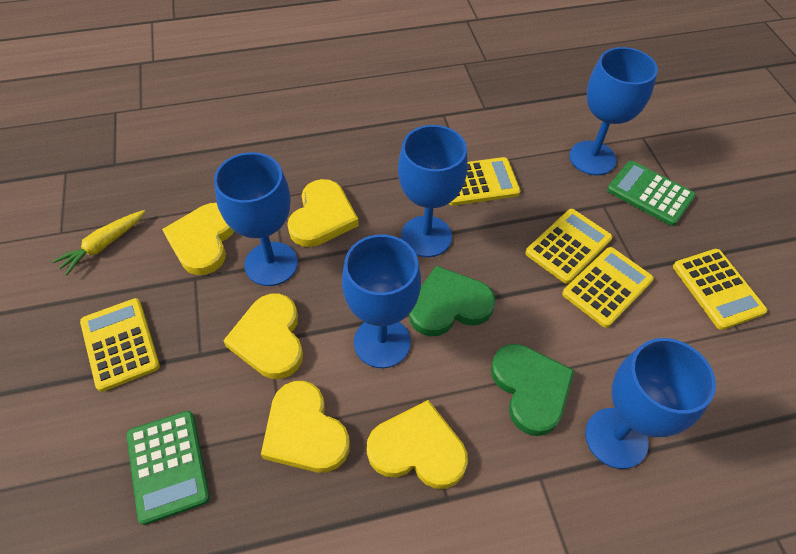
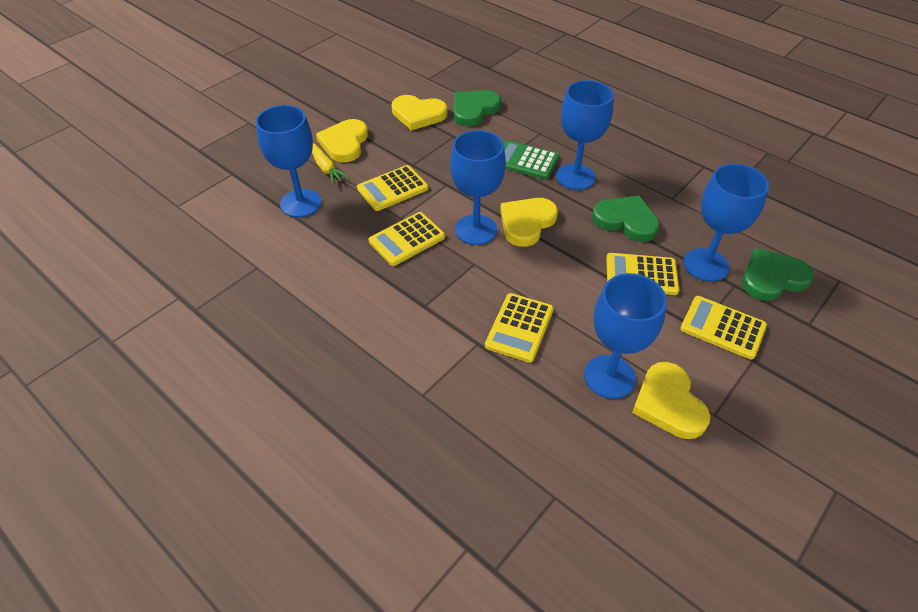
green calculator: [127,411,210,525] [607,161,695,226] = 2 -> [504,140,560,179] = 1
green heart: [409,266,496,336] [491,344,575,436] = 2 -> [453,90,501,126] [592,195,660,242] [742,248,814,301] = 3
yellow heart: [162,203,234,275] [223,294,303,379] [261,381,350,473] [287,179,359,247] [367,400,468,489] = 5 -> [316,119,368,162] [392,95,447,130] [500,198,558,247] [632,362,711,439] = 4

